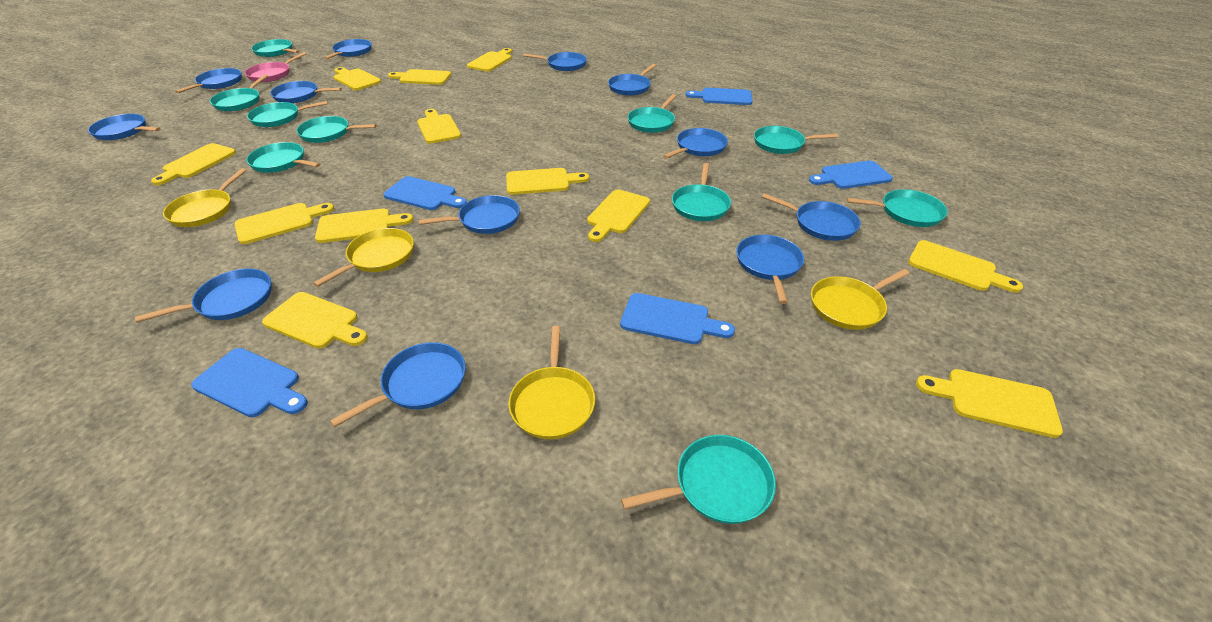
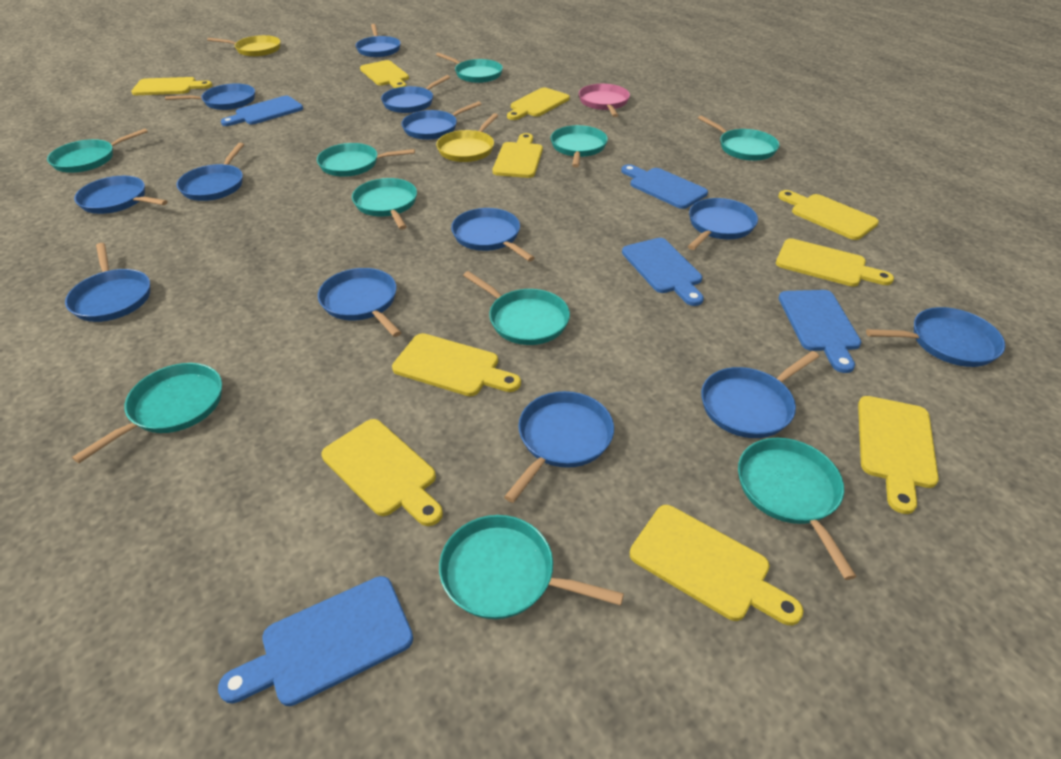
blue pan: [88,114,160,140] [135,268,272,323] [175,68,242,93] [270,81,342,103] [324,39,372,60] [330,342,466,427] [418,195,520,234] [523,52,587,71] [608,64,656,96] [663,128,728,159] [736,235,804,304] [762,193,861,241] = 12 -> [65,243,150,322] [74,176,168,214] [165,83,255,110] [176,143,244,201] [318,268,402,337] [355,24,401,57] [381,75,450,113] [401,101,482,140] [451,208,535,261] [504,391,614,503] [688,198,758,250] [701,351,819,438] [866,307,1005,367] = 13
yellow cutting board: [151,143,236,185] [235,203,334,244] [262,292,368,349] [315,208,413,243] [334,67,381,90] [388,69,451,85] [417,109,461,144] [467,48,512,72] [506,168,589,195] [587,189,650,242] [908,240,1023,293] [916,369,1063,438] = 12 -> [131,77,212,95] [321,419,443,526] [360,60,409,88] [392,333,521,396] [493,133,543,178] [507,88,570,120] [630,505,803,625] [776,238,894,287] [778,190,879,240] [858,396,939,514] = 10
yellow pan: [163,168,247,227] [313,228,414,287] [508,326,595,439] [811,269,910,330] = 4 -> [207,35,281,57] [436,113,499,162] = 2

